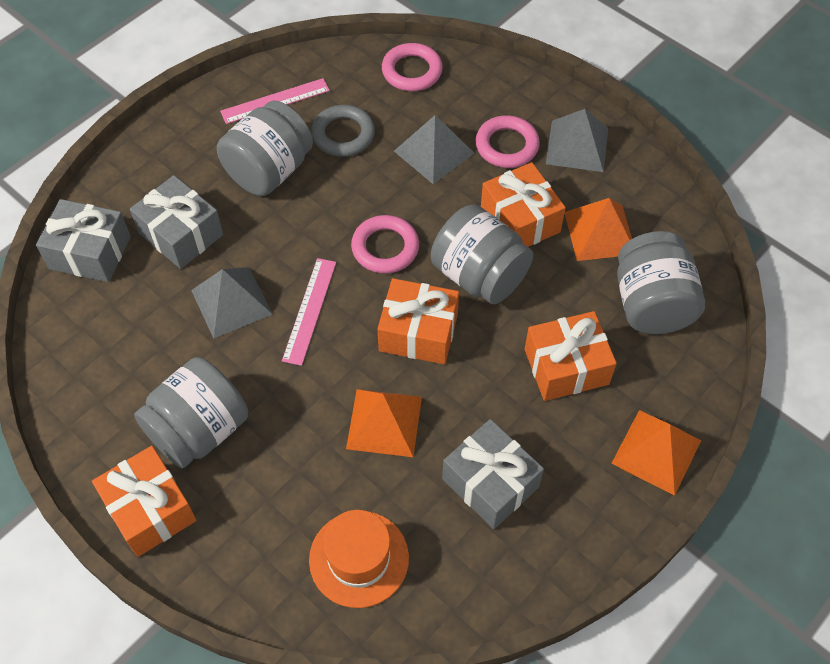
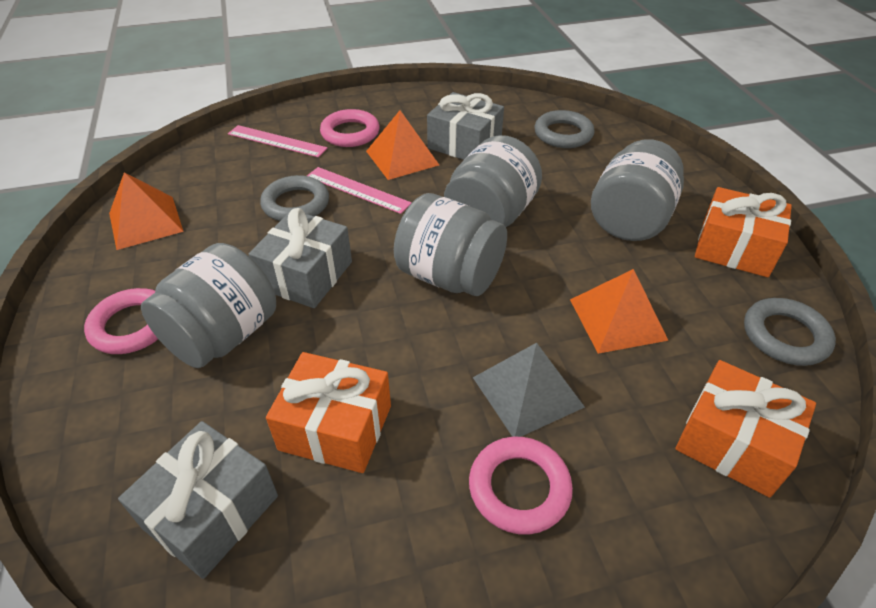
grey pyramid: [191,267,272,339] [394,115,474,184] [546,109,608,172] = 3 -> [473,343,585,437] = 1
grey ring: [311,105,375,157] = 1 -> [260,175,329,221] [534,110,594,148] [744,298,836,366] = 3
orange gift: [92,446,197,557] [377,278,459,364] [481,162,566,247] [525,311,617,401] = 4 -> [266,352,391,473] [675,360,816,498] [695,187,792,277] = 3
orange hat: [309,510,409,608] = 1 -> none = 0

